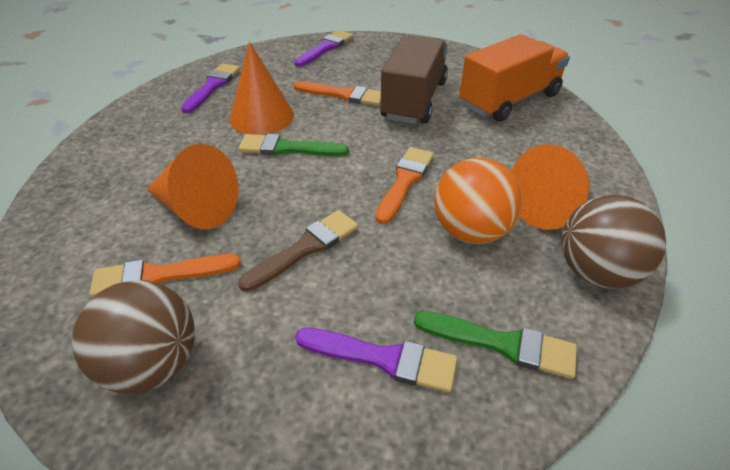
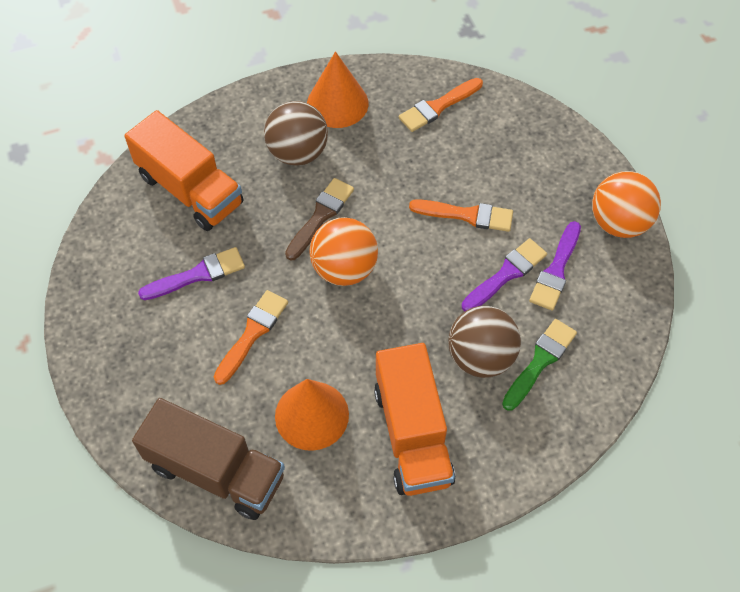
green brush: [239,134,349,156] [414,311,577,379] = 2 -> [502,319,577,411] = 1
orange ball: [434,158,523,244] = 1 -> [309,217,378,286] [592,171,661,238] = 2
orange cone: [147,144,239,229] [230,42,294,135] [511,144,590,230] = 3 -> [275,379,349,451] [307,51,369,128] = 2
orange truck: [459,34,570,122] = 1 -> [124,110,244,231] [374,343,455,496] = 2

